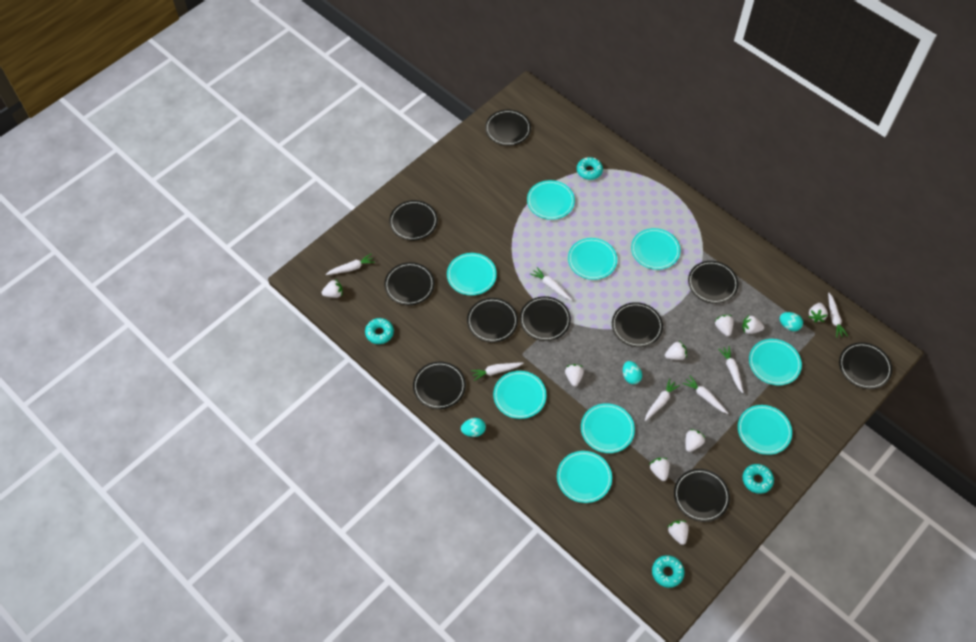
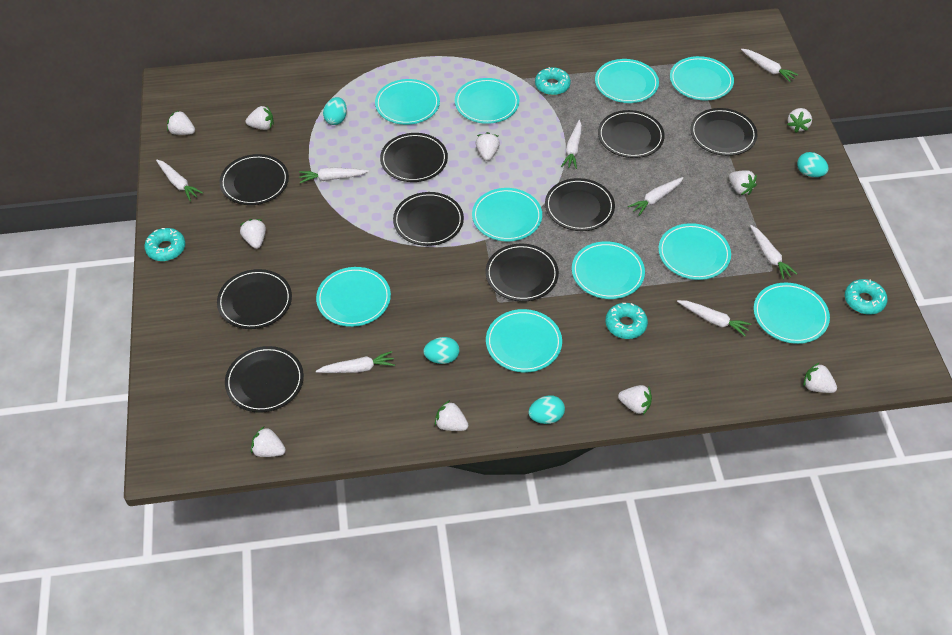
black plate: [384,262,435,305] [389,200,438,240] [413,362,466,409] [467,298,518,342] [485,110,531,146] [520,296,571,341] [612,302,663,347] [674,469,730,522] [688,261,738,304] [839,342,892,389] = 10 -> [217,269,292,329] [220,154,289,205] [225,346,304,413] [380,133,448,182] [393,192,464,246] [485,244,559,302] [545,178,615,231] [598,110,665,158] [690,108,757,156] = 9
turquoise egg: [461,418,486,437] [623,361,642,384] [780,312,803,331] = 3 -> [323,97,347,125] [423,337,459,364] [528,396,565,424] [797,152,829,177] = 4
turquoise plate: [447,253,497,295] [493,371,546,419] [527,180,575,220] [557,451,612,503] [568,238,617,280] [581,403,635,453] [631,228,680,270] [738,405,792,455] [749,339,802,385] = 9 -> [316,267,391,327] [375,79,440,125] [455,78,519,124] [472,188,542,241] [486,309,562,372] [572,241,645,299] [595,59,659,103] [658,223,731,280] [670,56,734,101] [754,283,830,344] = 10
white carrot: [326,254,375,275] [471,362,523,381] [530,267,572,300] [645,379,680,421] [683,376,728,414] [718,346,744,393] [828,293,848,338] = 7 -> [156,160,203,201] [299,167,369,183] [316,351,395,373] [561,120,582,169] [628,177,683,216] [677,300,752,337] [741,49,798,82] [750,225,797,280] = 8
white strawberry: [321,279,343,298] [565,364,584,386] [649,458,670,481] [665,341,687,360] [668,520,689,545] [685,429,705,452] [714,315,734,336] [742,315,764,334] [808,303,828,322] = 9 -> [167,110,195,135] [240,219,266,249] [246,105,274,130] [251,427,286,457] [435,400,469,431] [476,132,500,161] [618,385,652,415] [729,170,757,195] [787,108,812,133] [803,362,837,393] = 10

